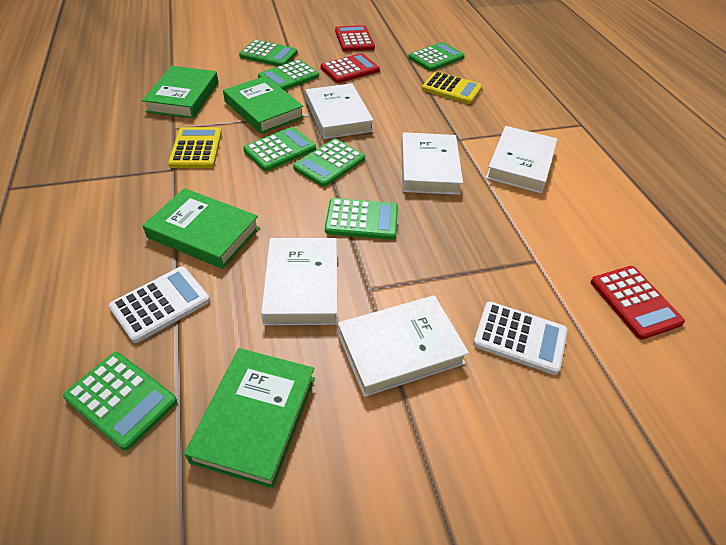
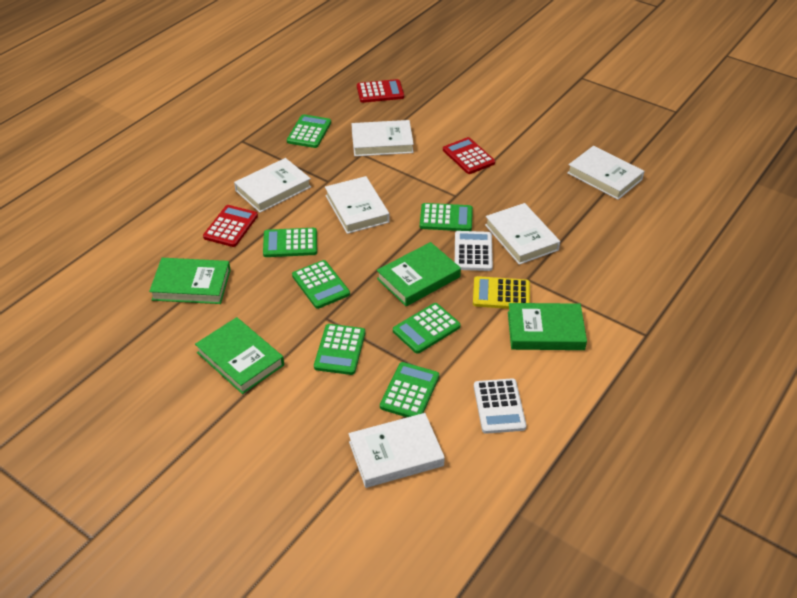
white book: [261,238,337,325] [305,83,374,139] [338,295,469,397] [401,132,463,195] [486,126,558,193] = 5 -> [234,158,311,213] [325,176,390,234] [348,413,445,488] [352,120,414,156] [485,203,560,265] [567,146,644,200] = 6
yellow calculator: [168,127,222,168] [422,71,482,104] = 2 -> [473,276,530,309] = 1

